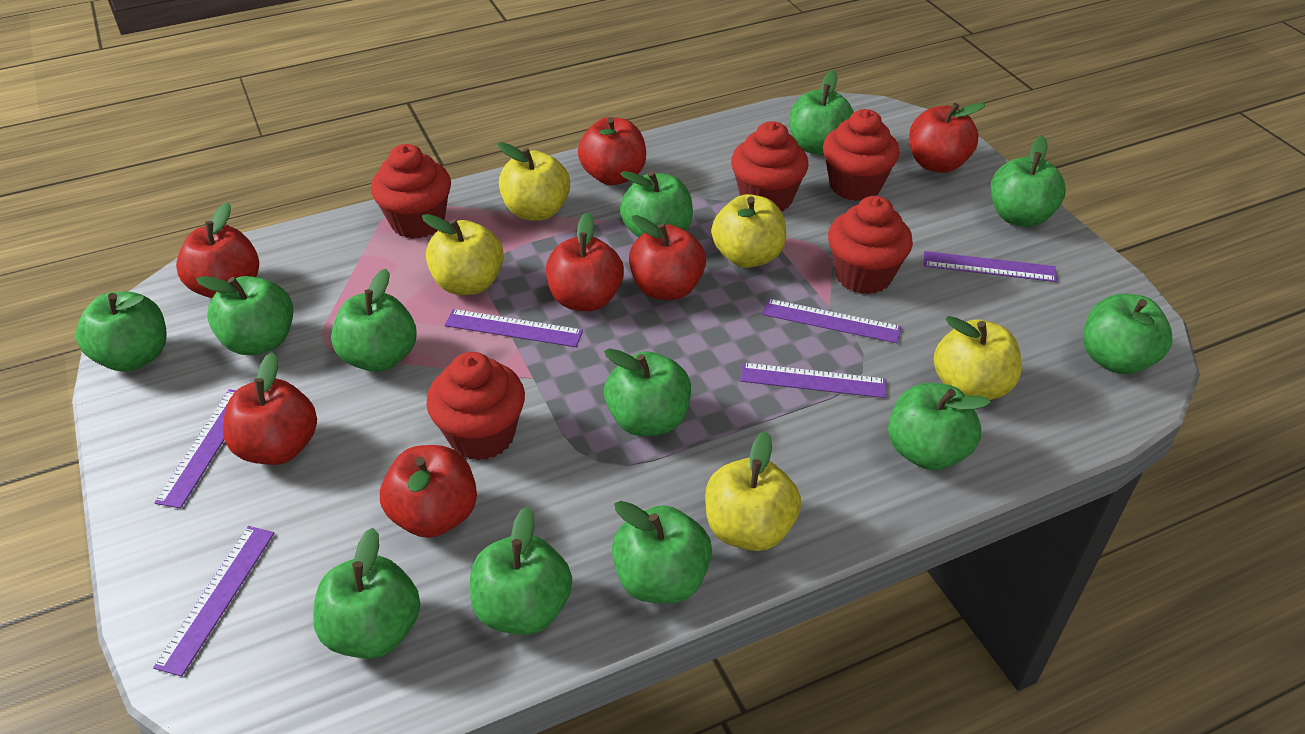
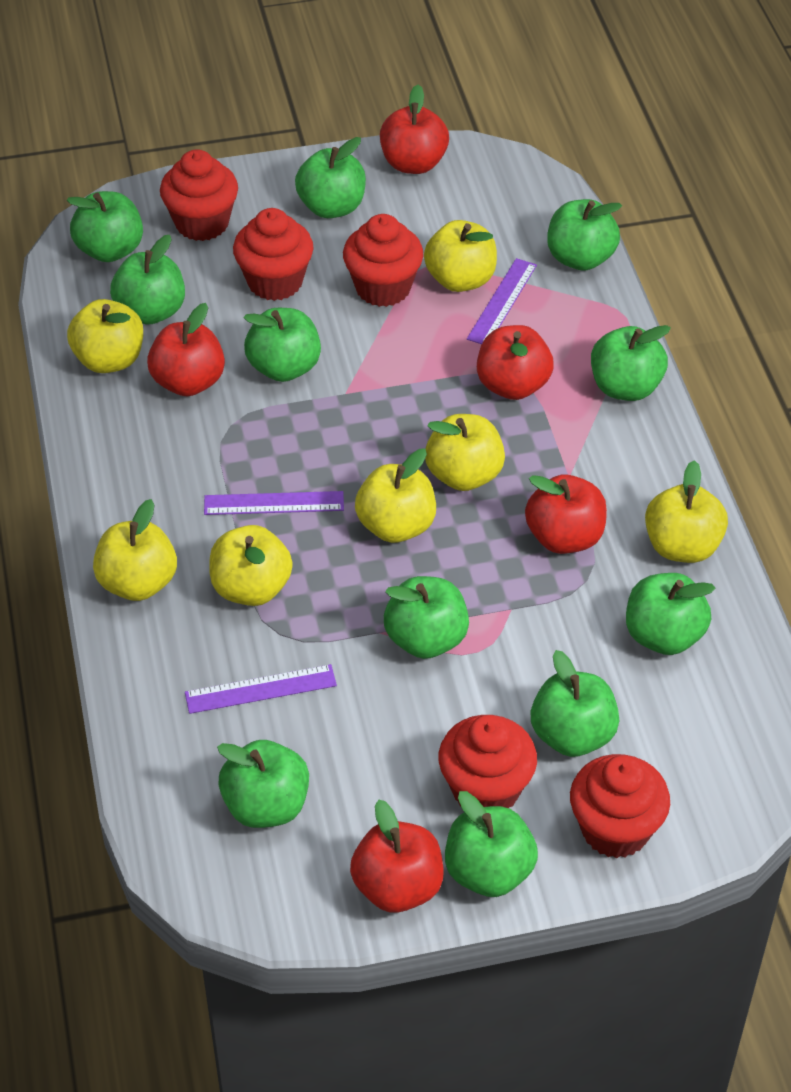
green apple: [76,291,167,372] [196,276,293,355] [313,528,420,659] [331,269,417,372] [470,506,572,635] [604,348,691,436] [612,501,712,603] [620,171,693,238] [789,70,854,155] [888,383,991,470] [991,136,1066,227] [1083,294,1172,374] = 12 -> [66,191,143,262] [110,235,185,325] [217,740,309,828] [244,308,321,382] [295,137,366,218] [384,576,469,659] [445,791,538,897] [531,650,619,757] [547,199,622,271] [591,325,671,401] [626,573,716,655] = 11
purple ruler: [153,526,275,677] [154,389,236,508] [444,309,583,347] [740,362,886,398] [762,299,902,343] [924,251,1057,282] = 6 -> [185,664,337,714] [204,491,344,515] [467,258,537,344] = 3
red apple: [176,202,259,298] [223,352,317,465] [380,445,477,538] [546,212,624,311] [578,117,646,185] [629,215,706,300] [909,103,985,173] = 7 -> [147,303,225,396] [350,800,444,913] [380,84,449,174] [477,325,554,400] [525,474,607,554] = 5
yellow apple: [422,214,504,295] [497,142,570,221] [705,431,801,551] [711,194,786,268] [934,316,1022,400] = 5 -> [67,299,143,373] [93,499,177,601] [209,525,293,606] [355,449,436,543] [424,220,497,292] [425,414,505,491] [645,460,728,563] = 7

